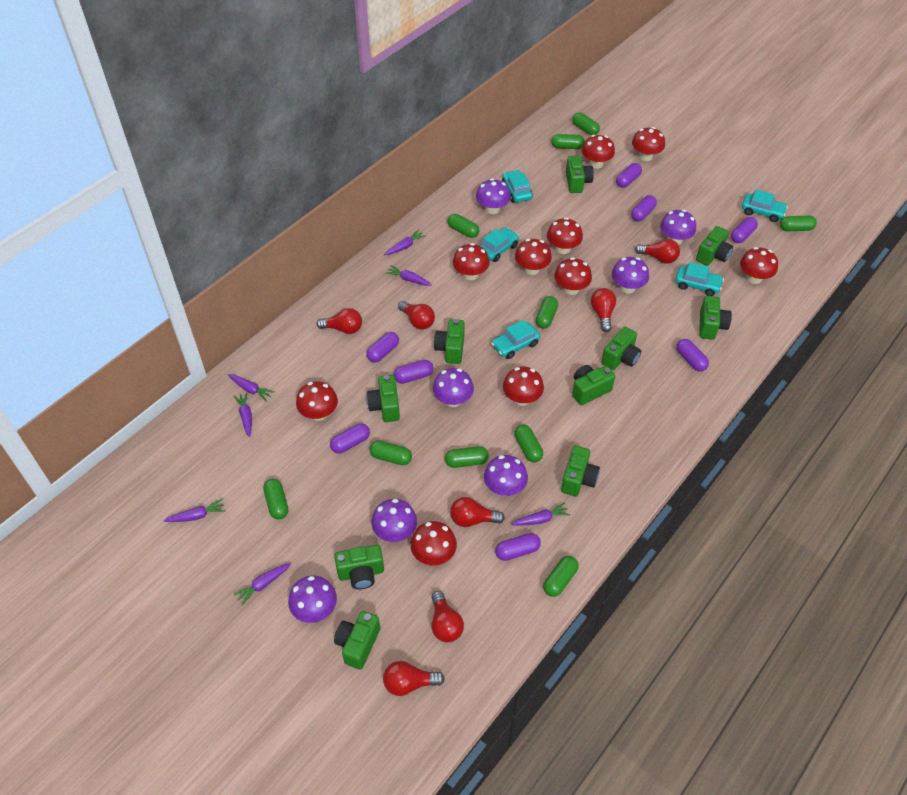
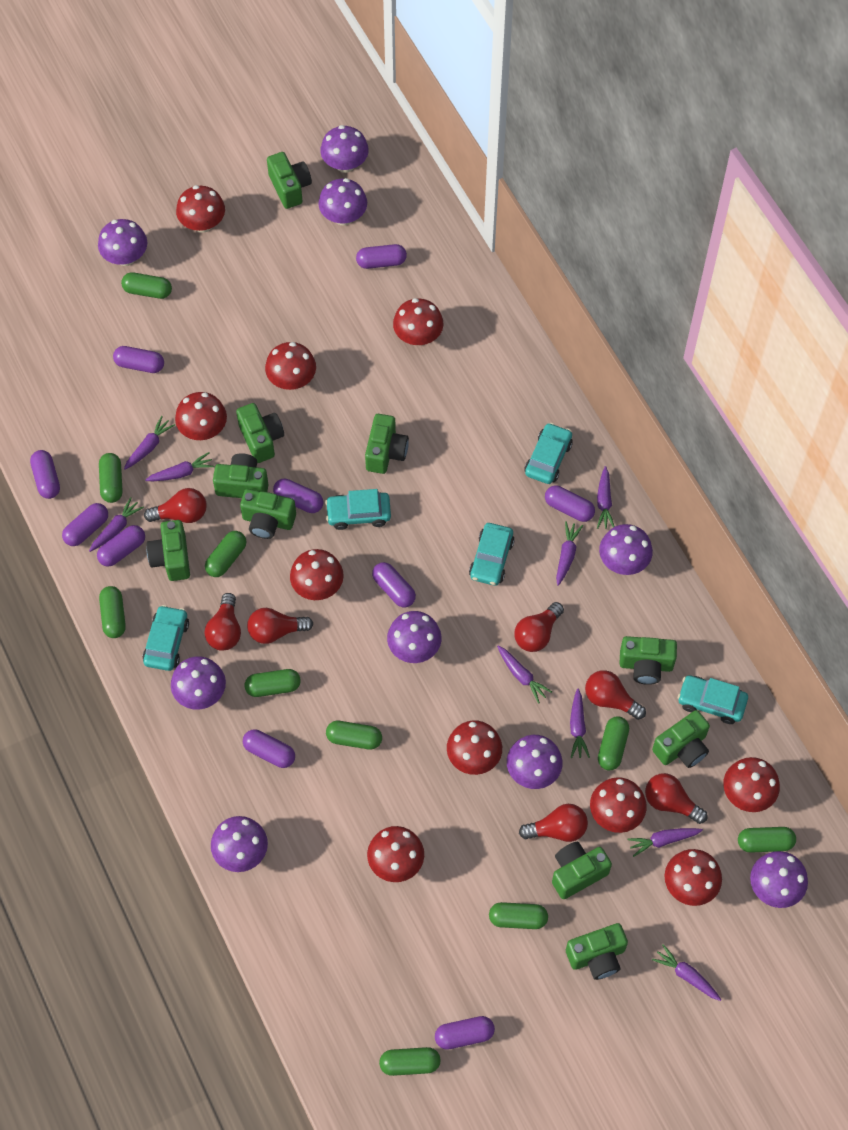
purple capsule: [330,423,370,454] [366,332,399,363] [394,360,433,384] [495,533,541,561] [616,163,642,188] [631,195,657,222] [676,339,709,372] [731,217,758,243] = 8 -> [30,450,60,499] [62,503,108,546] [97,525,145,567] [113,346,164,373] [243,729,295,768] [273,479,323,513] [356,244,407,269] [372,562,416,607] [435,1016,495,1050] [545,485,595,522] = 10
purple carrot: [164,499,225,522] [228,374,275,402] [233,392,252,437] [233,563,291,606] [385,230,426,255] [385,265,432,286] [511,502,570,526] = 7 -> [89,497,144,552] [124,416,175,470] [145,452,215,481] [497,645,552,704] [556,521,583,586] [570,688,590,758] [597,466,615,529] [627,828,703,857] [652,944,721,1001] = 9
purple mushroom: [288,576,337,623] [371,499,417,542] [433,368,474,407] [476,179,511,214] [484,455,528,496] [612,257,649,294] [660,209,696,245] = 7 -> [98,219,147,266] [171,656,226,710] [211,816,268,872] [318,178,367,226] [320,125,369,173] [387,611,442,663] [507,735,563,789] [599,524,653,575] [750,851,808,908] = 9

